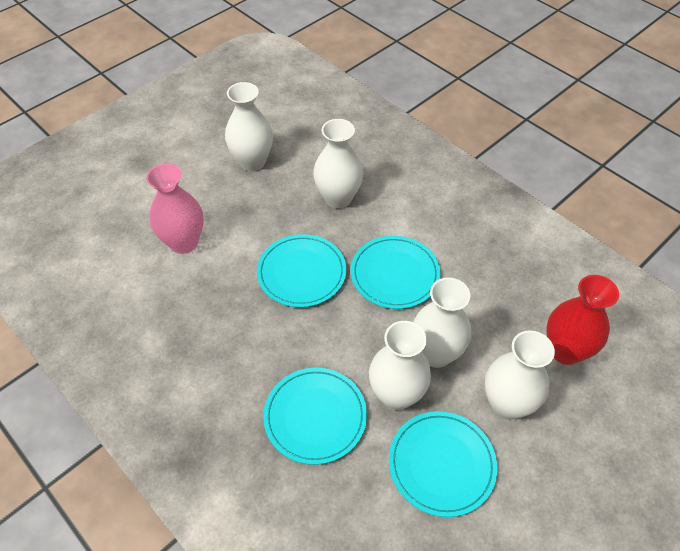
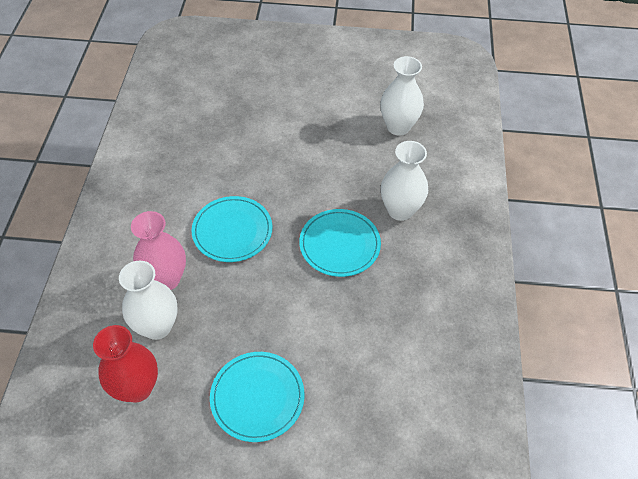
turquoise plate: [257,234,346,307] [263,368,367,465] [351,236,441,309] [389,411,498,517] = 4 -> [192,196,273,262] [210,352,305,442] [299,209,381,277] = 3
white vase: [225,82,273,171] [313,119,363,209] [369,321,431,410] [413,277,471,368] [485,330,555,420] = 5 -> [119,261,178,340] [380,56,424,136] [381,141,428,221] = 3

